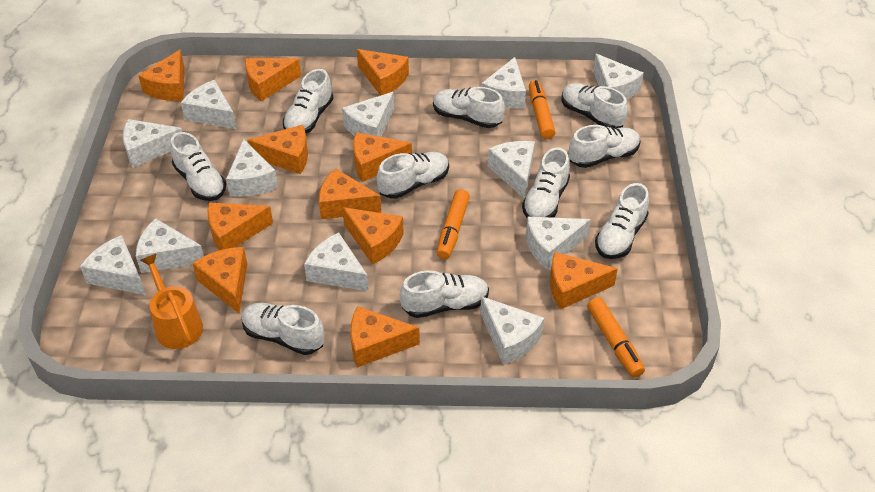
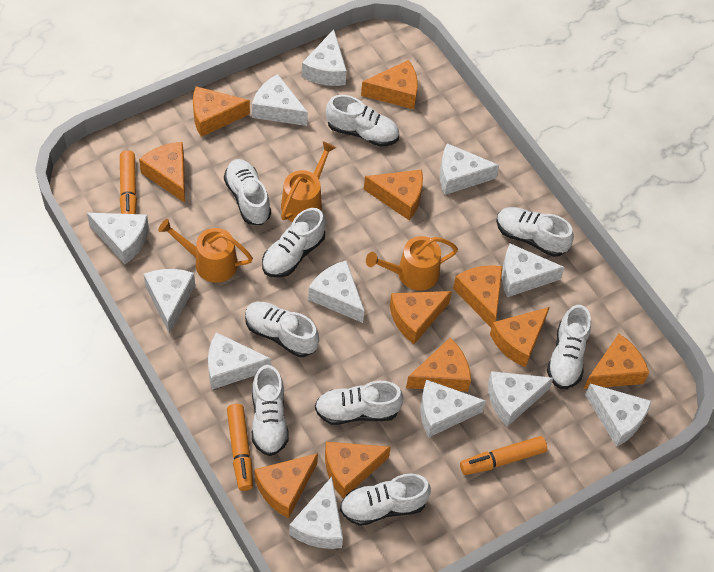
orange watering can: [140,254,203,349] = 1 -> [158,219,253,283] [281,141,336,222] [366,236,458,291] = 3
white shoe: [170,132,226,201] [242,303,325,355] [283,69,333,133] [377,152,449,199] [400,271,489,318] [433,87,505,128] [522,147,570,218] [562,83,628,128] [569,125,640,168] [595,183,649,259] = 10 -> [224,159,271,225] [245,302,319,357] [252,365,289,456] [262,208,326,278] [315,381,404,425] [326,95,399,147] [340,474,431,526] [496,207,574,257] [547,305,591,389] = 9

